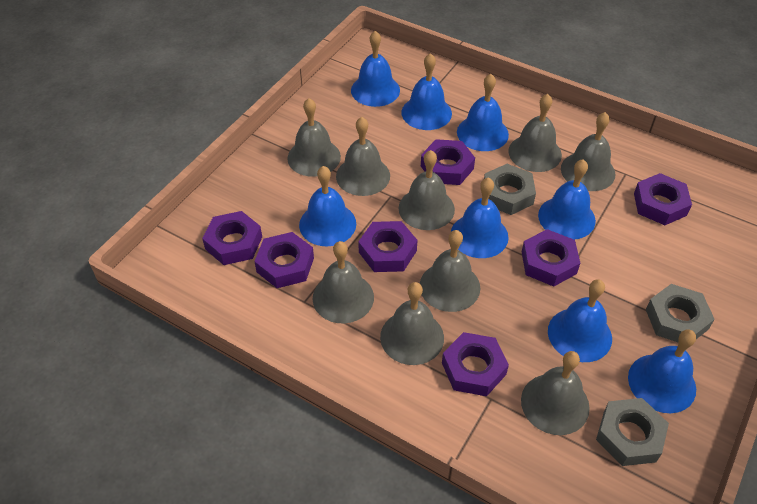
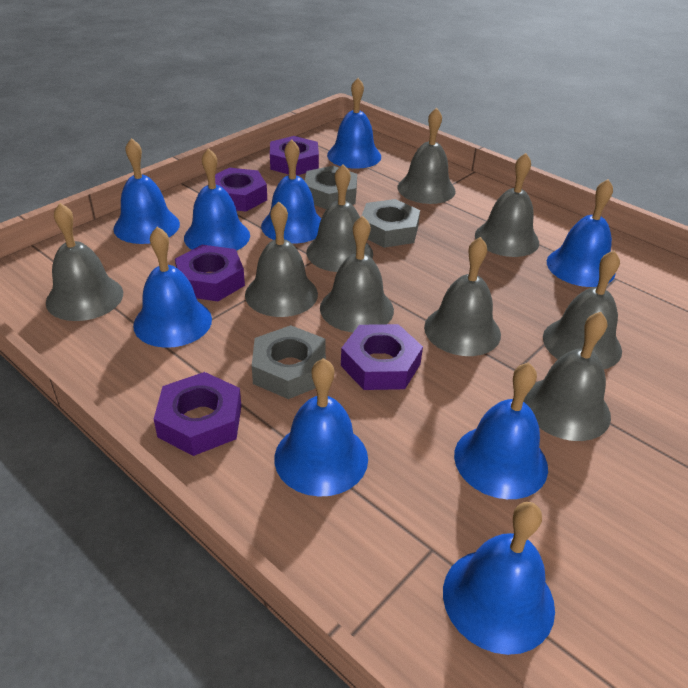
blue bell: [299,166,356,246] [351,31,400,107] [401,53,452,130] [451,177,509,258] [457,74,509,151] [538,159,596,240] [548,279,612,362] [628,329,696,413] = 8 -> [113,138,180,244] [133,227,212,348] [184,148,250,251] [261,140,321,244] [274,358,368,497] [327,78,381,169] [443,502,555,655] [454,362,548,499] [547,179,616,287] = 9
purple nut: [202,211,262,265] [254,232,314,288] [358,221,417,272] [421,139,475,185] [442,332,509,396] [522,229,580,286] [634,173,692,225] = 7 -> [154,372,241,456] [175,245,245,301] [215,168,267,212] [270,136,319,175] [341,324,423,390] = 5

